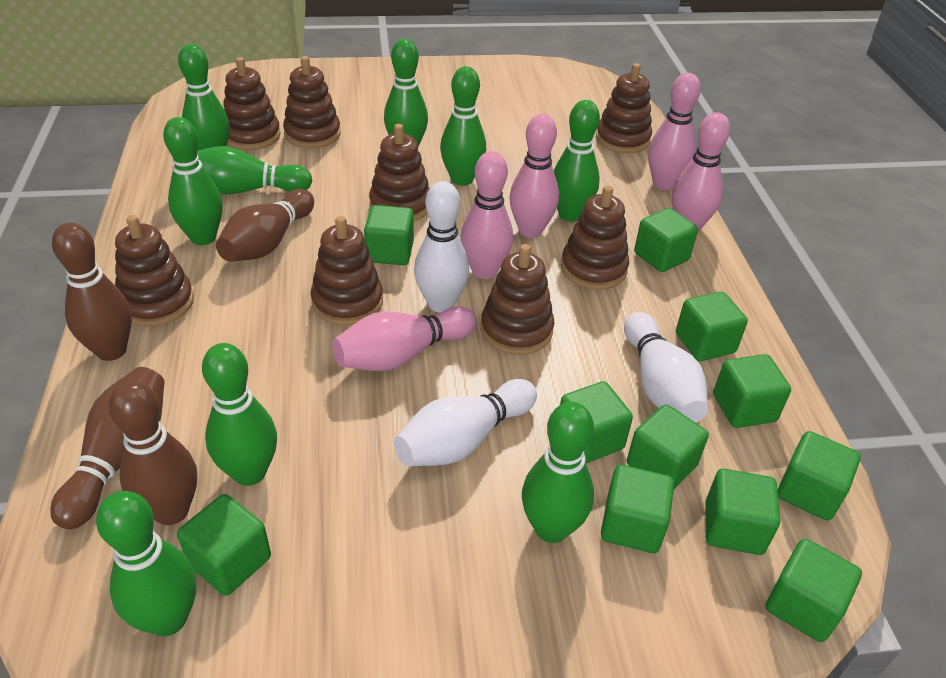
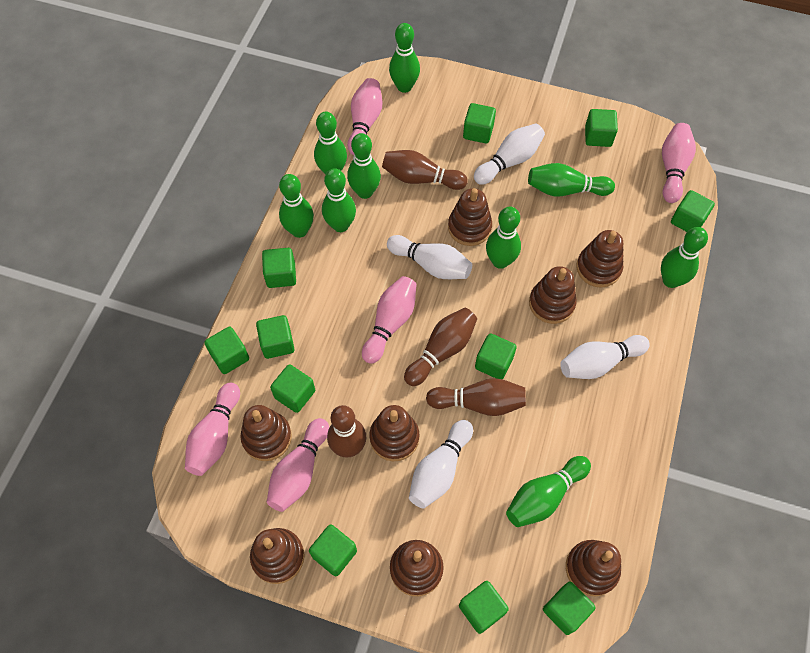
white bowling pin: [394,379,537,467] [414,181,469,313] [624,312,708,423] = 3 -> [387,235,472,279] [409,420,473,509] [474,124,545,185] [560,335,650,379] = 4

